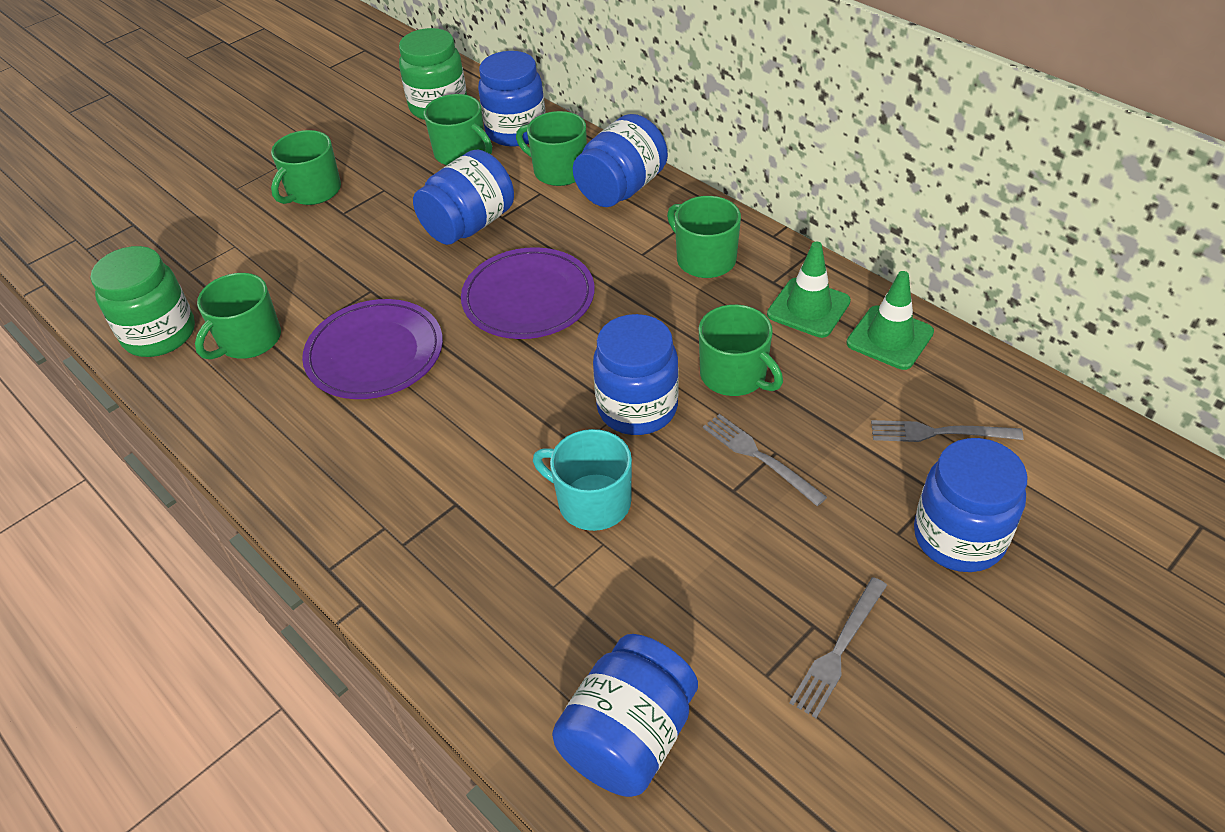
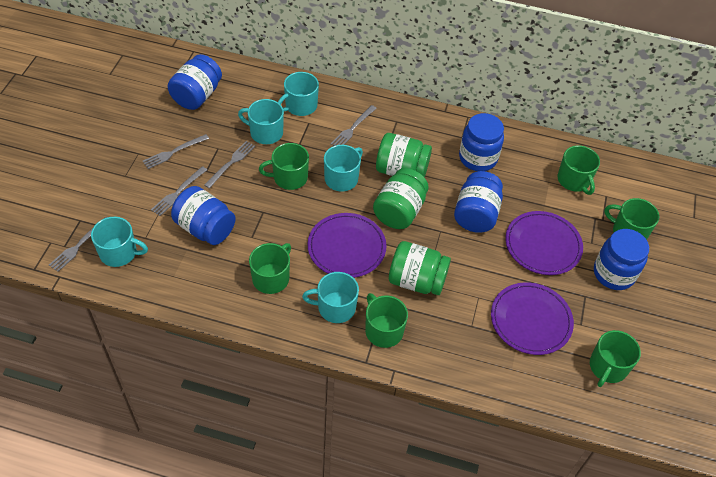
blue jar: [413,150,514,245] [478,51,546,147] [552,634,698,797] [573,114,668,207] [593,314,679,435] [914,438,1027,572] = 6 -> [168,54,222,110] [171,186,236,245] [454,171,503,233] [459,113,504,171] [594,229,649,290] = 5
green jar: [91,246,195,357] [399,28,467,120] = 2 -> [373,168,429,229] [376,133,432,178] [389,241,451,295] = 3
green traffic cone: [767,242,851,338] [846,271,934,370] = 2 -> none = 0
grey fork: [703,414,827,506] [789,577,887,718] [871,420,1024,442] = 3 -> [49,217,108,272] [143,134,209,169] [151,166,207,216] [204,141,255,188] [330,105,377,146] = 5
purple plate: [302,299,443,399] [461,247,595,339] = 2 -> [307,213,386,278] [491,282,574,355] [505,211,583,275] = 3
turquoise mug: [533,429,632,531] = 1 -> [91,217,148,267] [238,99,284,144] [278,72,319,116] [302,272,359,323] [324,145,363,192] = 5

